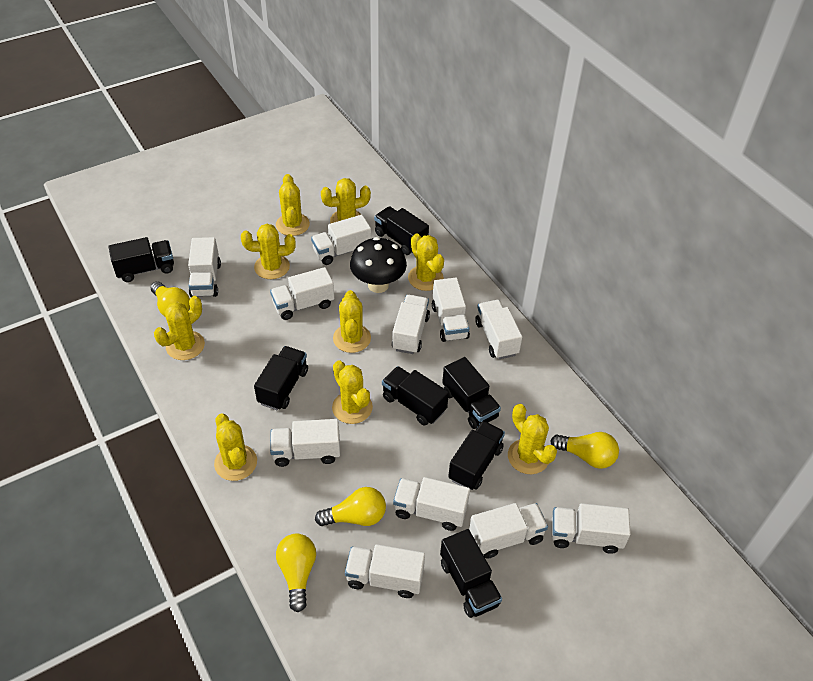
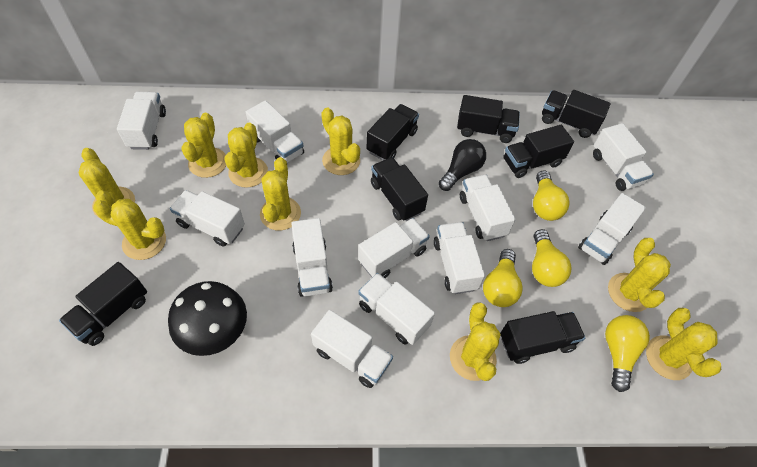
black light bulb: none = 0 -> [439,139,486,191] = 1

